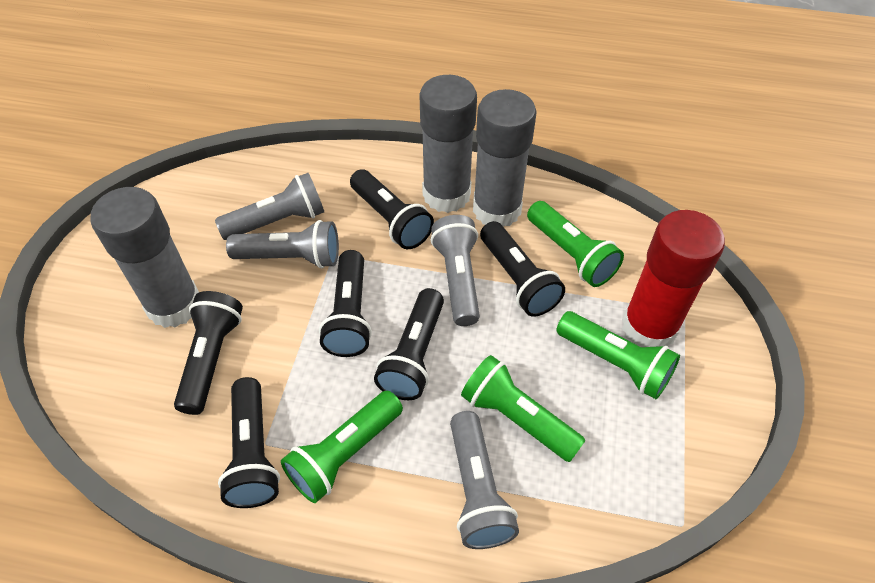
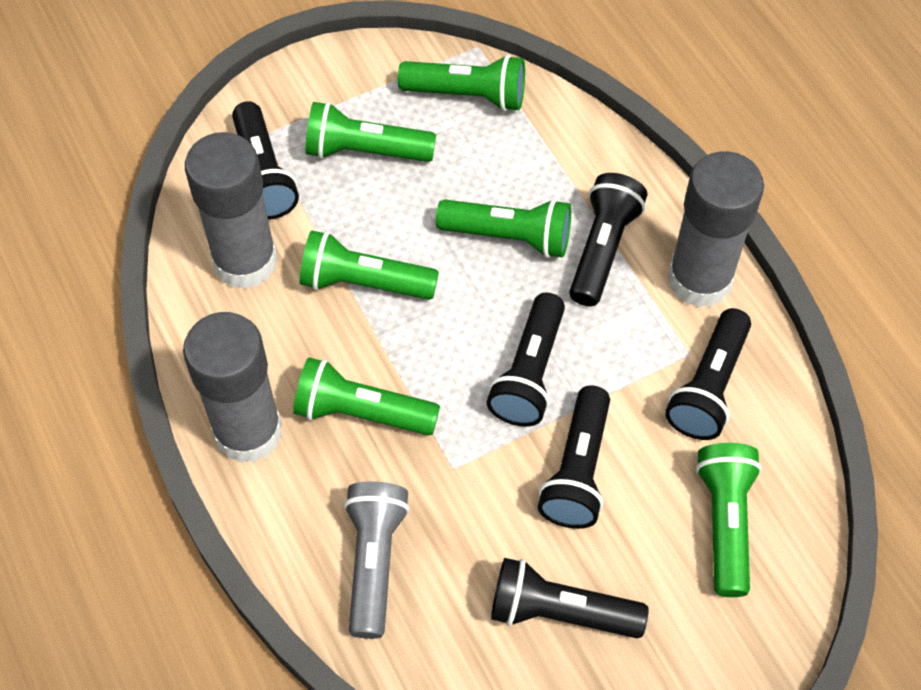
green flashlight: [281,391,403,503] [461,355,585,462] [527,201,624,287] [556,311,680,399] = 4 -> [293,357,440,435] [299,230,439,300] [305,102,436,162] [398,55,525,111] [436,199,571,258] [696,443,762,597] = 6
grey flashlight: [215,173,324,240] [226,220,339,268] [431,215,480,326] [450,411,519,549] = 4 -> [344,481,410,639] = 1
red glue stick: [622,210,725,347] = 1 -> none = 0

